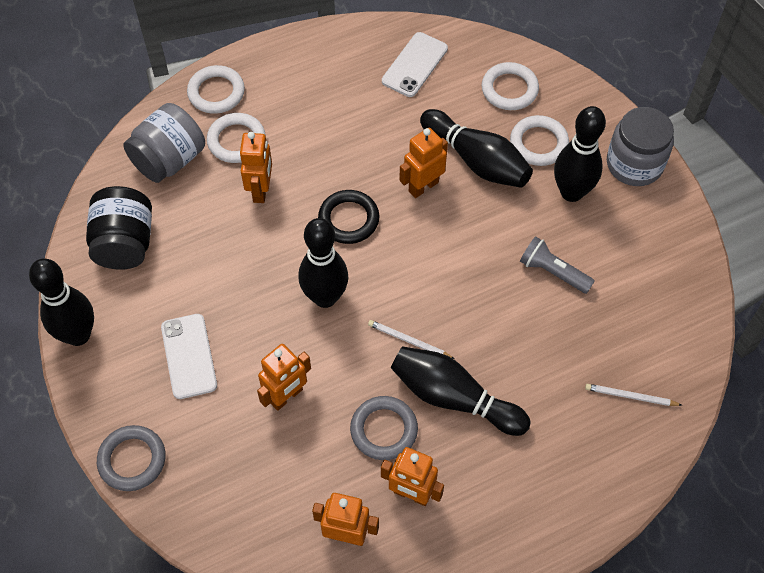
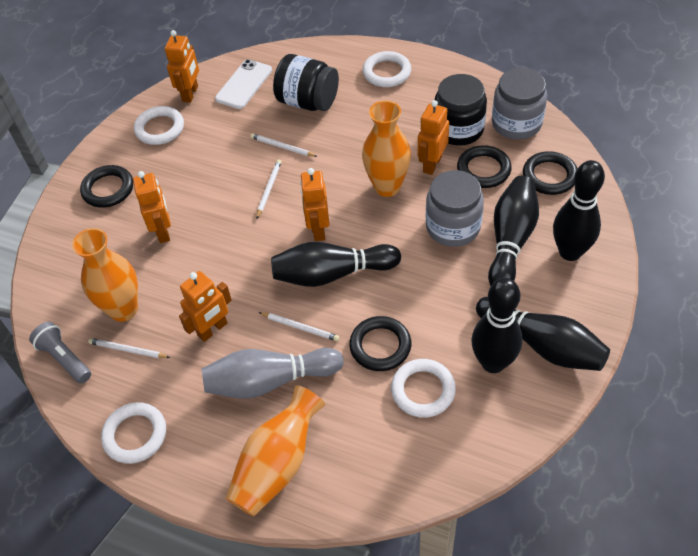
black jar: [86,186,152,270] = 1 -> [273,54,339,111] [435,74,487,146] = 2
black ring: [318,190,379,244] = 1 -> [80,165,133,208] [349,316,411,371] [457,145,512,188] [523,151,577,195] = 4
grey bowling pin: none = 0 -> [202,348,344,398] = 1
grey ring: [97,425,166,491] [350,396,418,460] = 2 -> none = 0
orange vase: none = 0 -> [72,228,138,322] [226,385,325,516] [362,100,411,197] = 3
white pencil: [368,320,454,359] [585,384,682,406] = 2 -> [88,338,170,358] [250,133,318,157] [256,160,282,219] [259,312,339,341] = 4
white phone: [161,314,217,399] [382,32,448,97] = 2 -> [215,59,272,109] = 1

